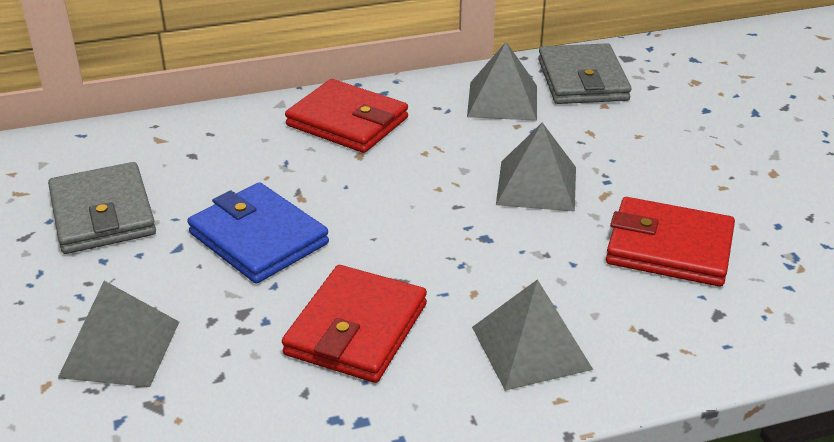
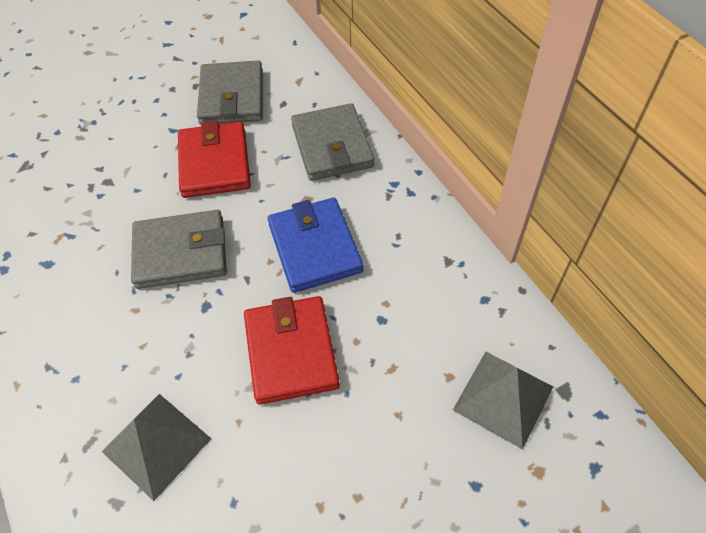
grey pyramid: [58,281,179,387] [467,42,537,121] [472,279,593,391] [496,123,576,212] = 4 -> [102,394,211,501] [453,352,553,449] = 2
grey wallet: [48,162,156,254] [538,43,631,104] = 2 -> [131,210,227,289] [197,60,263,125] [291,103,374,181] = 3
red wallet: [282,265,427,383] [285,79,408,153] [606,197,735,287] = 3 -> [178,120,251,198] [244,296,340,405] = 2

